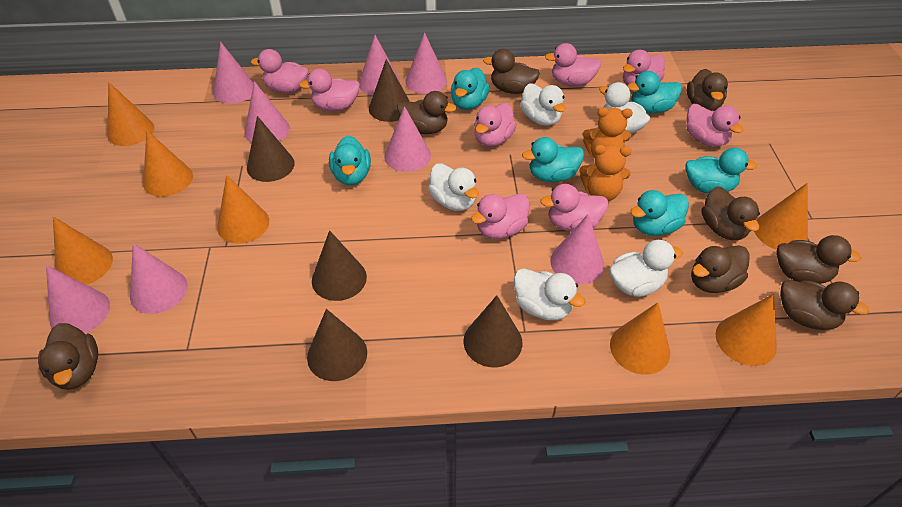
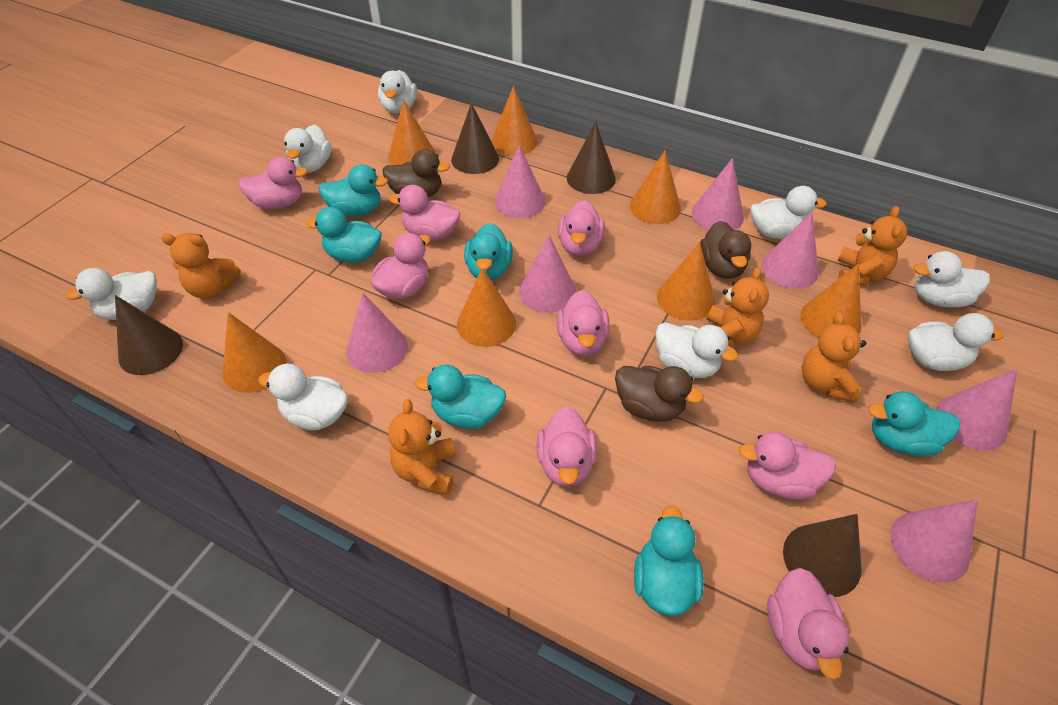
brown cone: [247,116,295,182] [307,309,367,381] [312,230,367,301] [369,59,410,122] [463,295,522,367] = 5 -> [115,295,183,375] [451,103,499,174] [567,122,616,194] [783,514,862,597] = 4
brown duck: [38,323,98,390] [397,91,457,134] [483,49,540,94] [687,69,728,111] [691,245,750,293] [702,186,760,240] [776,235,861,284] [780,279,869,330] = 8 -> [383,149,450,197] [615,366,704,422] [700,221,751,279] = 3
orange teddy bear: [579,145,631,201] [583,108,633,158] = 2 -> [161,233,241,299] [388,399,455,495] [707,267,769,347] [801,312,866,402] [838,206,907,285] = 5
pink cone: [46,265,110,333] [130,243,188,314] [213,42,254,104] [244,81,290,143] [359,35,400,95] [384,106,431,172] [405,32,447,94] [550,214,604,284] = 8 -> [346,293,408,373] [495,145,545,218] [519,235,576,313] [692,158,744,230] [762,212,819,289] [890,499,977,583] [937,369,1017,451] = 7
white duck: [428,163,479,211] [514,268,585,320] [520,83,566,126] [599,82,650,134] [609,240,683,297] = 5 -> [65,268,157,320] [258,364,348,430] [284,125,332,173] [378,70,417,114] [655,322,738,378] [751,186,827,239] [908,313,1003,371] [914,251,990,308] = 8

